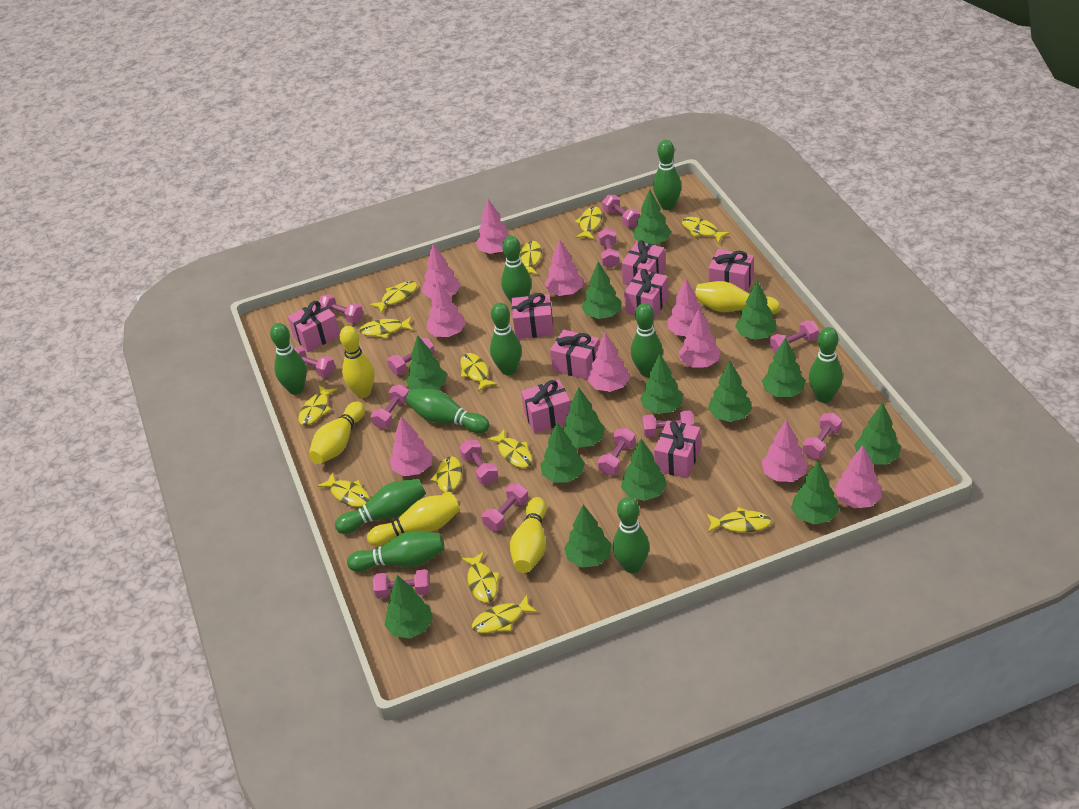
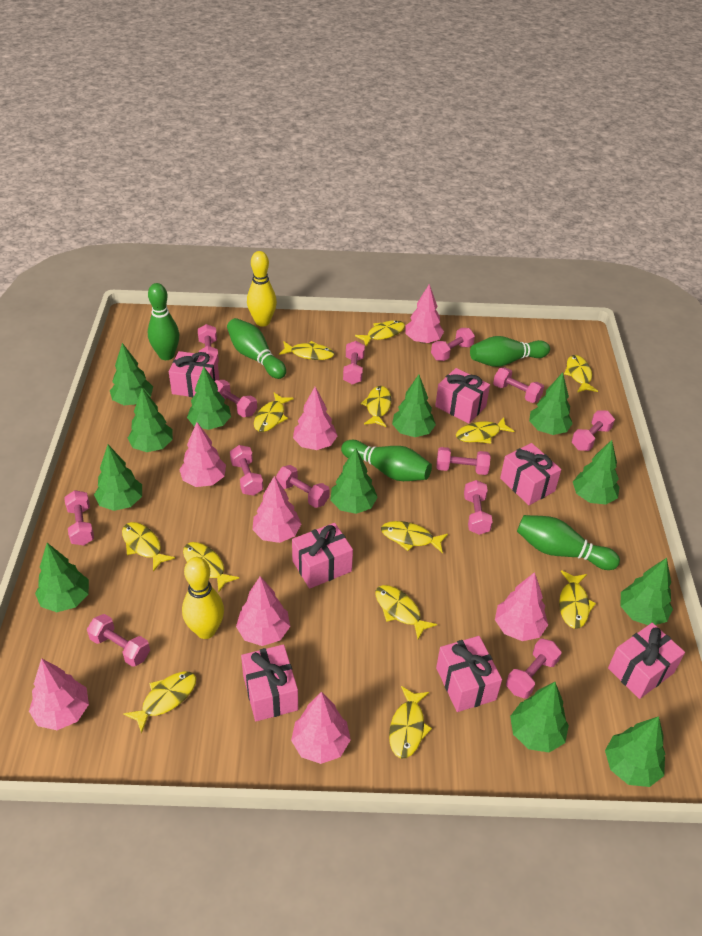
green bowling pin: [270,323,307,395] [335,479,426,534] [347,531,444,572] [406,389,490,434] [490,302,522,375] [501,236,531,304] [613,497,649,573] [631,303,663,377] [653,140,681,210] [809,327,843,403] = 10 -> [148,283,179,360] [227,318,286,379] [341,440,432,481] [470,336,550,367] [517,515,620,570] = 5
green tree: [385,575,433,639] [406,335,447,390] [541,422,585,482] [563,387,605,448] [564,505,611,568] [582,262,621,319] [621,439,667,501] [634,190,671,245] [640,354,683,414] [708,361,752,422] [735,281,777,340] [762,337,806,397] [791,461,839,524] [854,403,901,465] = 14 -> [35,543,89,612] [94,445,142,511] [110,343,153,405] [128,388,173,452] [187,367,231,430] [330,448,378,514] [392,375,436,437] [510,682,569,753] [529,372,573,435] [573,440,619,505] [605,716,665,787] [621,558,673,625] = 12
pink gift: [288,300,340,352] [512,293,554,339] [521,379,571,433] [550,330,600,380] [621,240,665,285] [624,269,669,320] [654,420,701,478] [709,249,754,292] = 8 -> [169,351,219,397] [241,644,298,721] [292,523,353,589] [435,368,490,423] [436,636,502,712] [500,443,561,505] [608,623,685,699] = 7
pink tree: [389,416,433,476] [422,244,460,299] [427,280,466,337] [476,199,511,254] [544,239,583,296] [588,333,630,392] [668,279,708,336] [679,309,721,368] [762,420,808,482] [834,445,882,508] = 10 -> [29,658,89,730] [179,422,226,487] [236,576,290,646] [252,476,301,543] [291,692,351,764] [293,387,337,450] [405,284,444,344] [495,572,548,641] = 8
yellow bowling pin: [309,401,365,464] [340,326,374,398] [367,495,460,546] [510,497,547,573] [695,281,780,315] = 5 -> [182,557,224,639] [247,251,277,327] = 2

